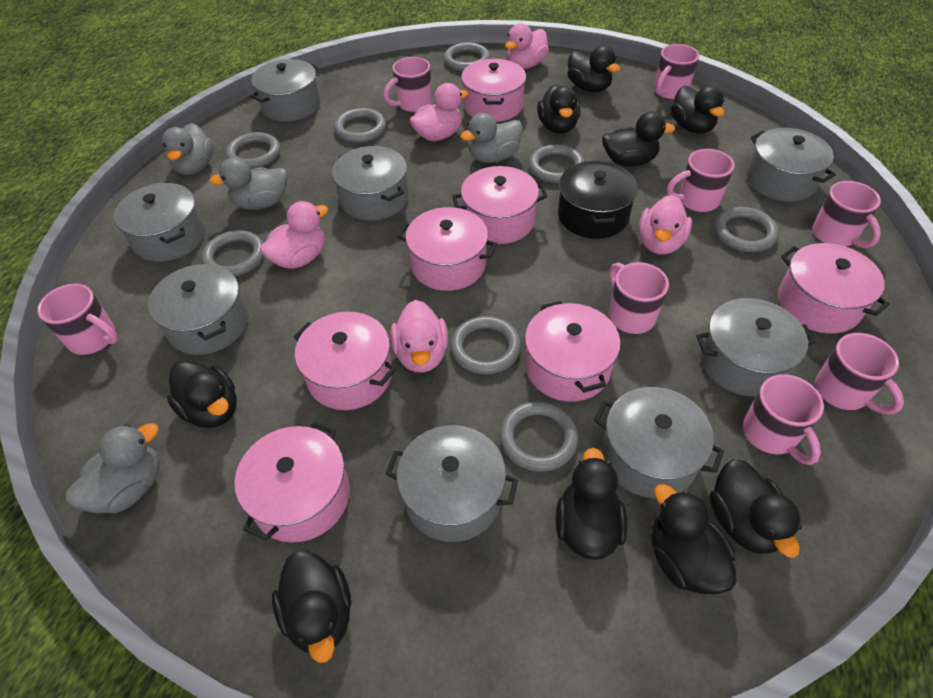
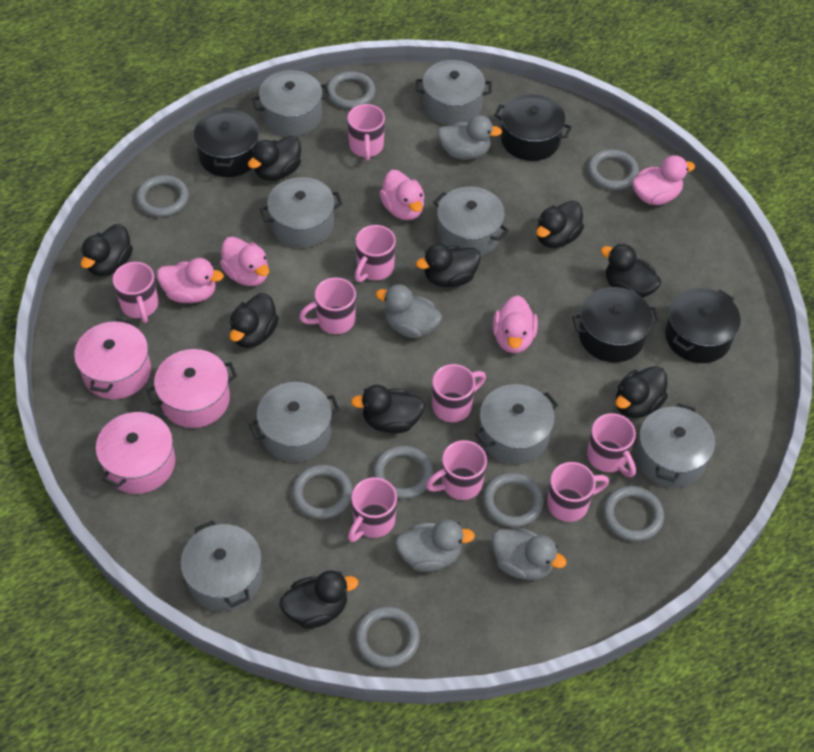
black pot: [558,161,638,239] = 1 -> [194,108,259,177] [494,94,572,161] [572,287,659,362] [665,288,741,363] = 4
pink mug: [37,284,118,355] [383,57,432,112] [609,262,669,334] [654,44,699,99] [667,149,735,212] [743,374,824,465] [812,181,881,248] [815,333,904,415] = 8 -> [112,262,159,323] [299,277,356,334] [347,104,385,161] [348,477,397,542] [355,225,396,282] [426,440,487,500] [432,364,486,422] [547,462,609,522] [587,413,636,477] = 9
pink pot: [234,421,350,543] [294,312,396,410] [398,207,497,291] [452,166,548,244] [461,59,526,122] [525,301,621,402] [778,243,889,334] = 7 -> [74,318,151,399] [96,410,175,494] [146,349,237,428] = 3

